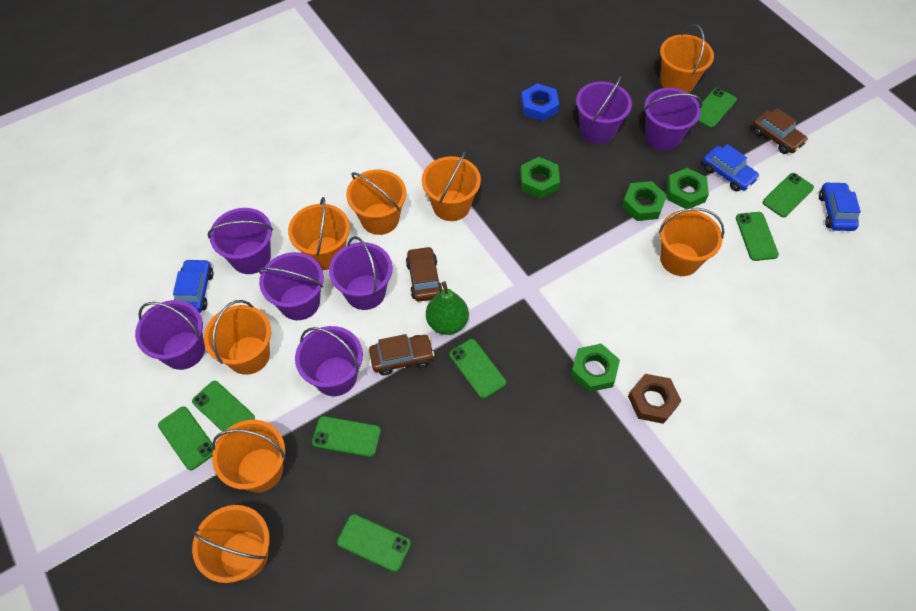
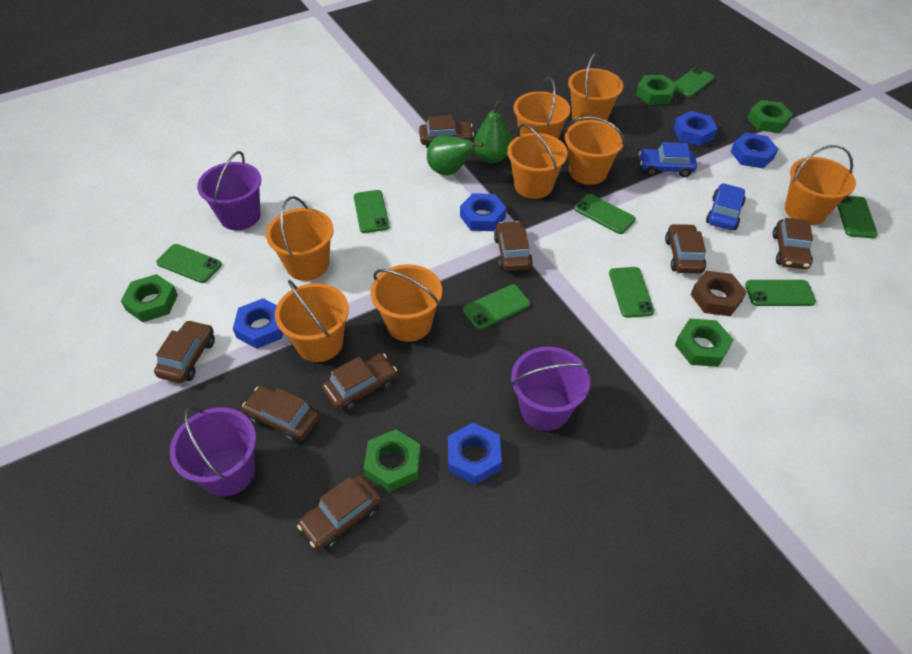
blue car: [173,259,214,313] [703,144,760,192] [819,182,861,231] = 3 -> [639,142,697,177] [706,183,746,230] = 2
blue nut: [521,83,560,121] = 1 -> [233,298,283,349] [448,423,502,485] [460,193,507,231] [674,111,718,146] [730,133,778,168] = 5
brown car: [369,334,435,375] [406,246,443,302] [752,108,808,154] = 3 -> [154,320,215,383] [242,386,319,443] [297,475,382,550] [322,353,397,411] [419,115,474,148] [494,221,533,271] [665,224,706,273] [773,218,813,269] = 8
green nut: [520,157,560,198] [571,343,620,392] [622,181,667,221] [666,168,709,209] = 4 -> [121,274,178,322] [364,429,421,492] [636,75,677,105] [675,319,734,367] [747,100,793,133] = 5
green pear: [426,281,469,335] = 1 -> [427,135,484,175] [474,100,512,163] = 2
purple bucket: [135,300,205,370] [207,208,273,274] [259,252,324,320] [295,326,363,396] [329,236,393,310] [576,76,632,144] [644,88,702,150] = 7 -> [169,406,256,497] [197,151,261,230] [511,347,591,431] = 3

